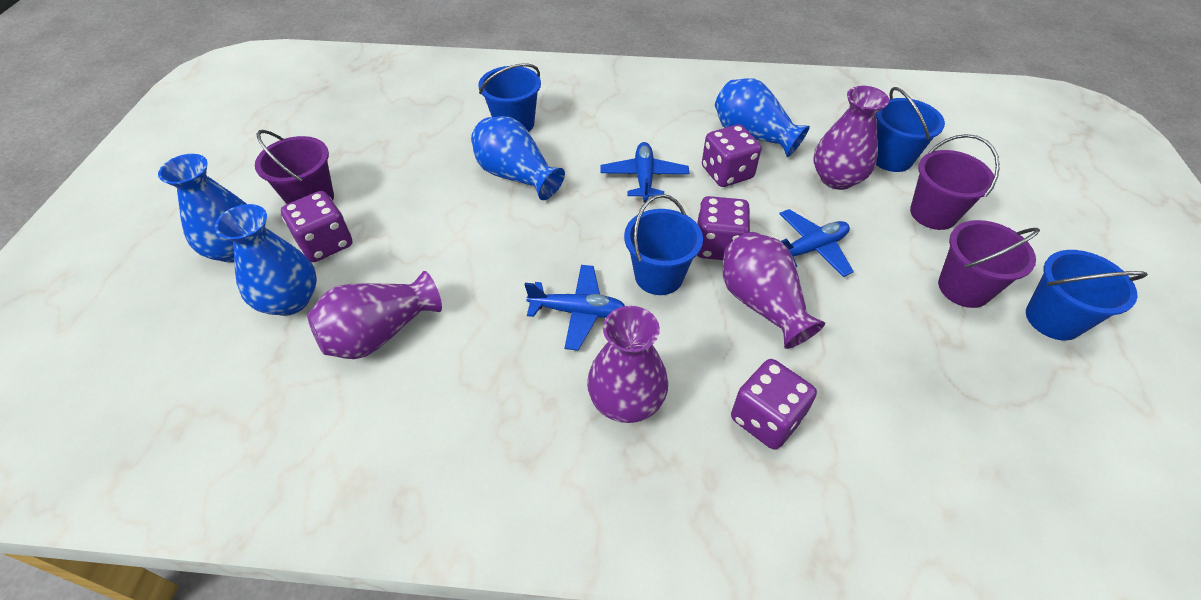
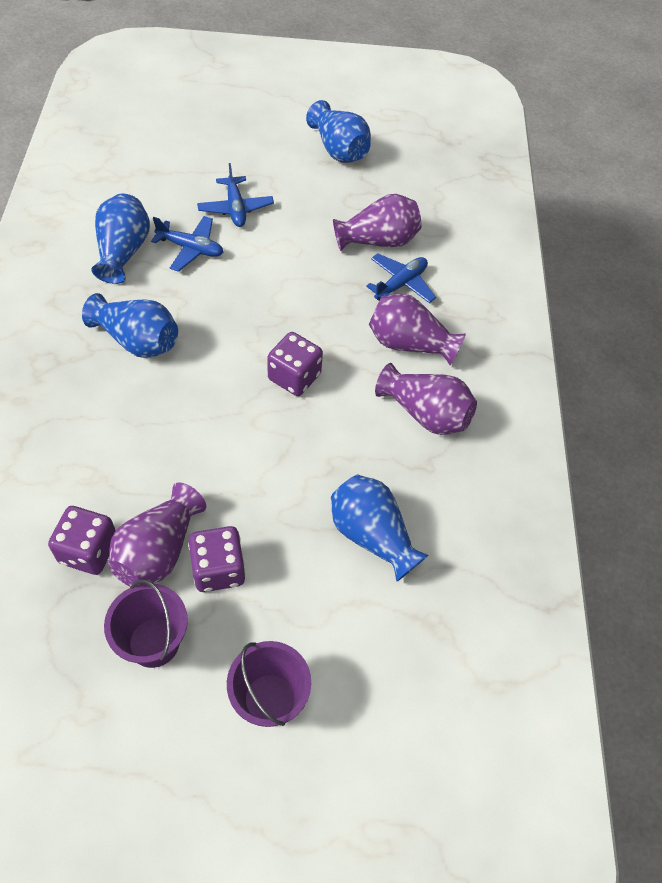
blue bucket: [478,64,541,132] [624,194,703,295] [876,87,945,172] [1026,250,1148,341] = 4 -> none = 0
purple bucket: [255,130,334,204] [910,134,1000,230] [938,220,1040,308] = 3 -> [104,579,188,668] [227,641,311,727] = 2
purple dice: [281,191,353,262] [697,196,750,260] [702,124,761,187] [731,359,817,450] = 4 -> [48,506,116,575] [188,526,245,592] [267,332,323,396] = 3

